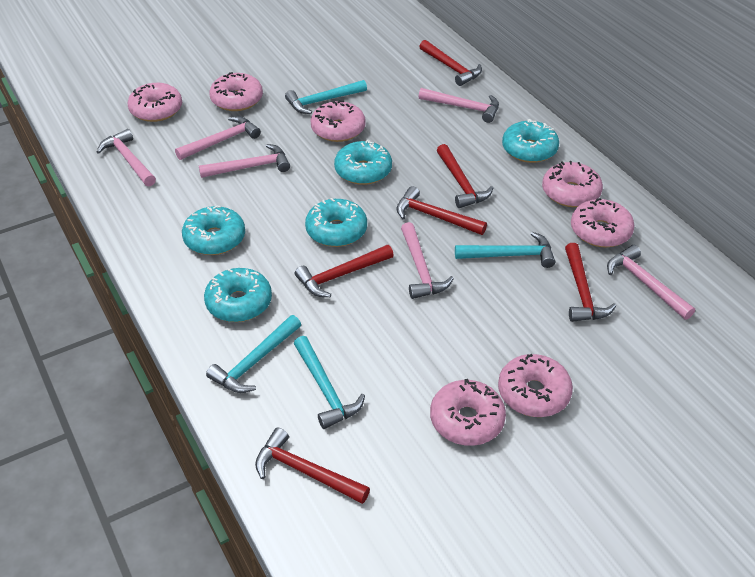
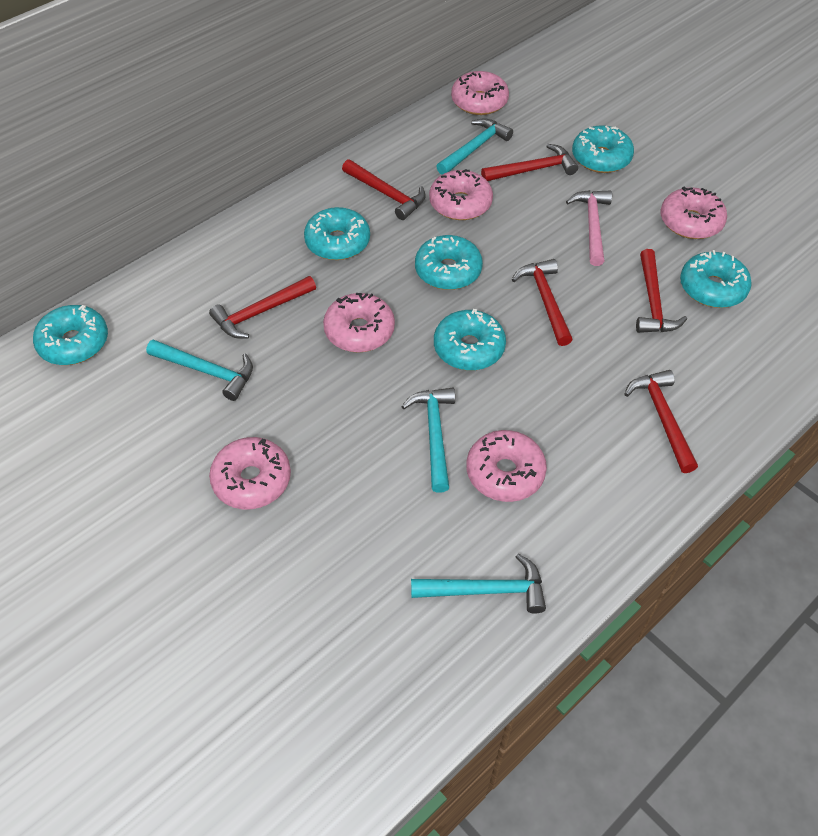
pink donut: [127,83,182,122] [209,72,263,111] [311,100,366,142] [430,379,506,446] [498,354,573,417] [542,161,603,207] [571,198,635,247] = 7 -> [209,437,291,509] [323,293,395,353] [429,169,493,220] [451,71,509,115] [466,430,547,502] [660,186,727,239] = 6
pink hammer: [97,129,156,186] [175,116,261,160] [199,144,290,178] [401,222,454,299] [418,88,499,123] [607,245,695,320] = 6 -> [566,190,612,266] = 1
turquoise donut: [182,205,245,255] [204,268,272,322] [305,198,367,247] [334,140,392,185] [502,119,559,163] = 5 -> [33,305,108,365] [304,207,370,260] [415,235,483,290] [434,309,506,371] [572,125,634,173] [680,250,752,308] = 6

